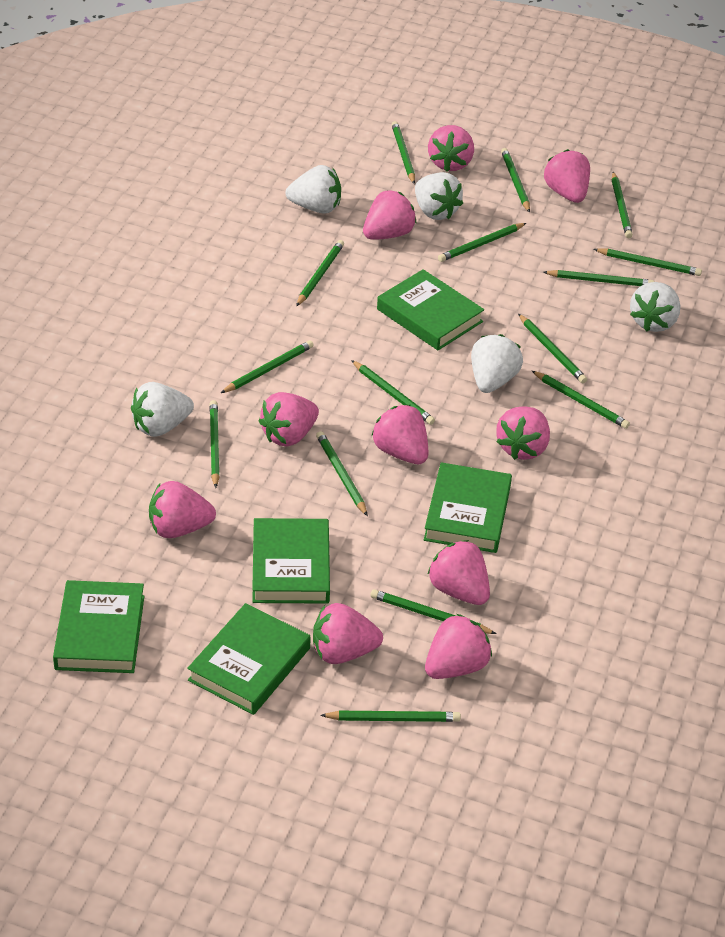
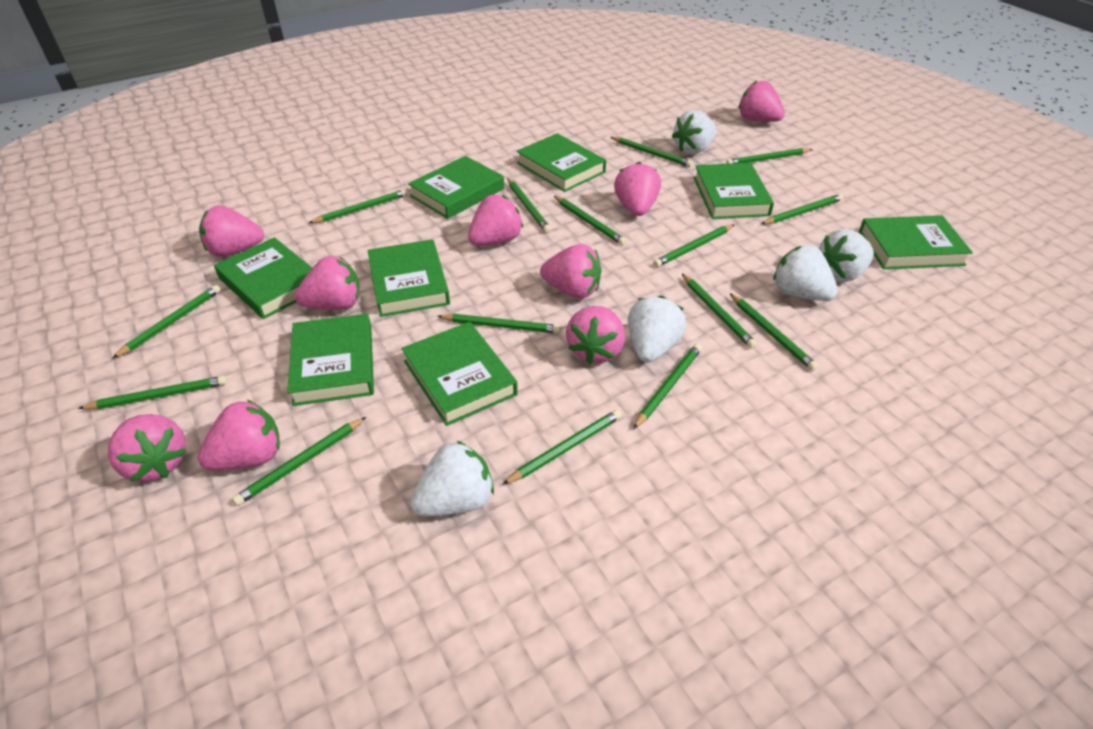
green book: [53,580,144,673] [187,603,311,715] [252,518,330,604] [377,269,484,350] [424,462,512,553] = 5 -> [214,237,312,319] [287,314,374,406] [368,239,450,317] [401,322,518,426] [408,156,504,219] [516,133,606,192] [694,163,774,219] [859,215,973,269] = 8
pink strawberry: [149,481,216,538] [259,392,319,447] [313,603,383,664] [363,190,417,240] [372,405,428,464] [425,614,492,679] [427,540,490,605] [428,125,474,172] [496,406,550,460] [544,149,590,203] = 10 -> [108,414,186,482] [197,400,280,470] [199,205,264,257] [295,256,360,310] [468,195,523,246] [540,244,602,299] [566,306,625,365] [614,162,661,216] [738,80,785,122] = 9

